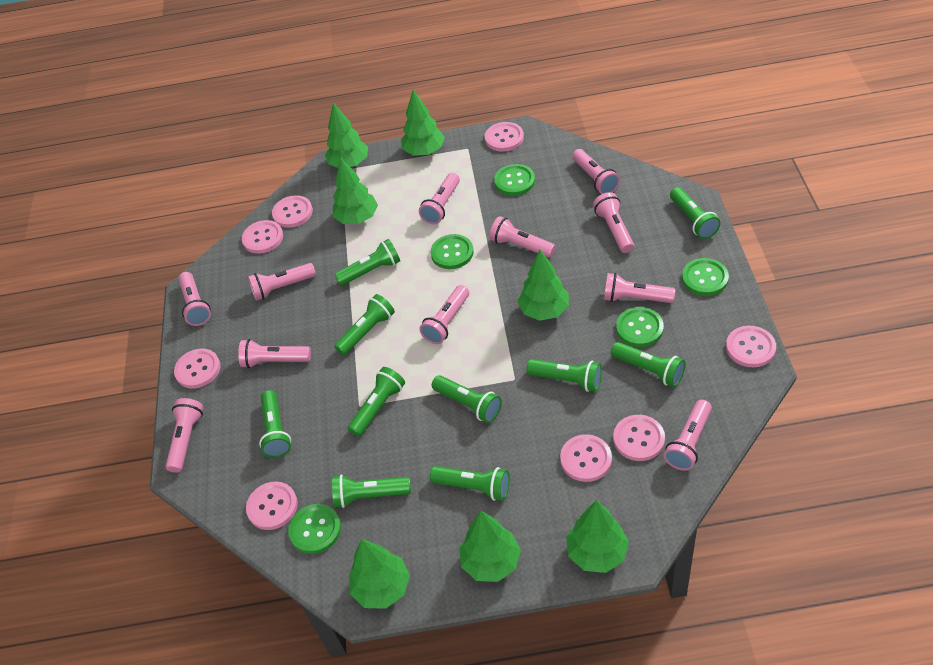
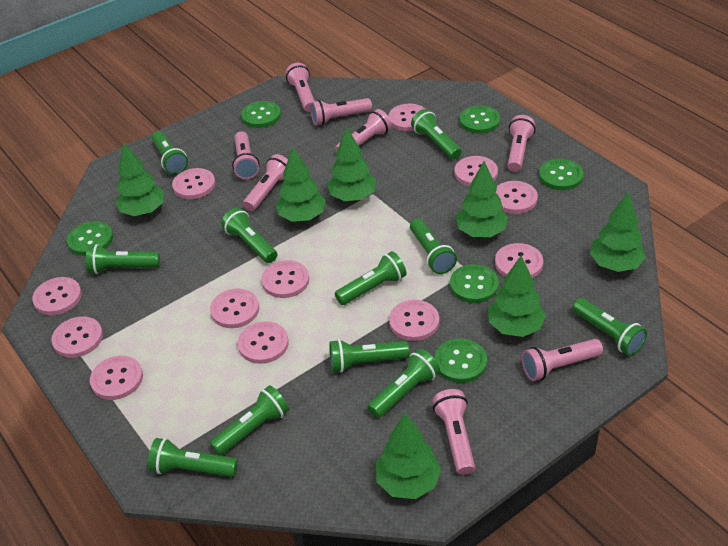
green button: [288,504,341,554] [430,234,474,269] [494,164,535,196] [616,307,664,347] [682,258,729,296] = 5 -> [67,221,113,256] [241,101,281,128] [435,339,487,383] [450,264,499,303] [459,105,500,134] [539,159,583,190] = 6
green flashlight: [259,390,291,458] [332,474,411,508] [334,239,400,286] [334,294,395,355] [348,367,405,437] [430,466,510,501] [432,375,502,423] [527,359,602,392] [611,342,686,387] [670,187,721,239] = 10 -> [86,244,160,274] [148,438,238,477] [152,131,188,175] [210,385,289,456] [221,208,277,263] [329,339,409,373] [335,251,407,305] [367,349,440,418] [410,219,457,274] [411,109,462,159] [572,298,647,356] = 11
pink button: [174,348,221,389] [242,220,283,254] [246,482,298,530] [272,195,313,228] [485,122,524,152] [560,434,612,482] [613,415,665,461] [726,326,776,367] = 8 -> [32,277,82,315] [51,317,103,358] [90,356,143,400] [172,168,215,199] [210,289,259,328] [238,321,289,364] [261,260,309,298] [388,104,425,131] [389,300,439,341] [455,156,498,186] [495,243,543,278] [496,181,538,214] = 12
pink flashlight: [166,398,203,473] [179,272,211,326] [238,339,311,368] [248,263,316,301] [419,173,460,224] [419,285,469,344] [489,216,556,257] [572,149,620,194] [593,192,634,253] [604,273,675,303] [664,400,712,471] = 11 -> [232,131,260,179] [243,154,288,211] [285,63,315,112] [310,98,372,125] [335,109,392,152] [432,389,475,475] [507,115,535,172] [522,339,603,381] = 8

